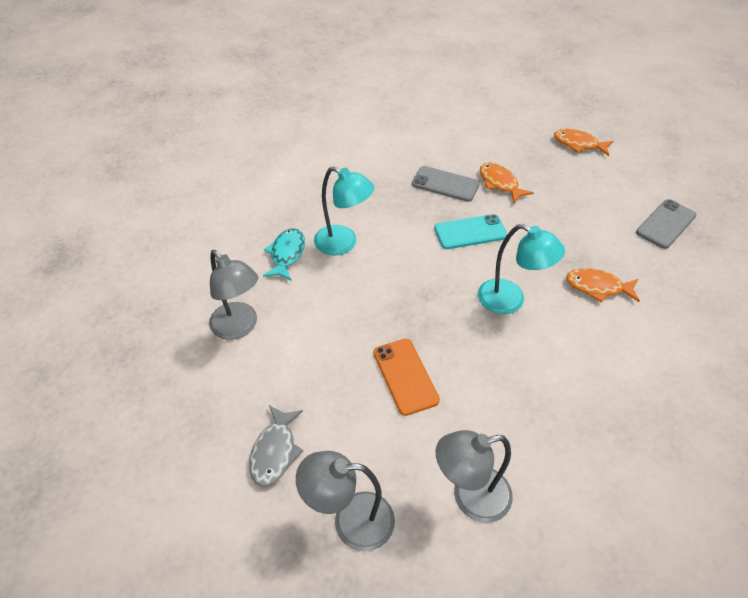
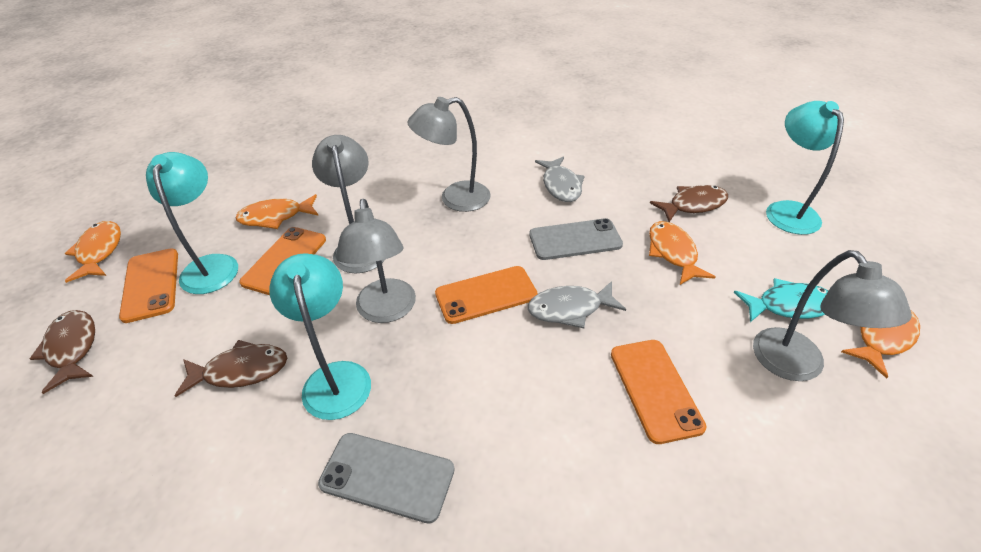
brown fish: none = 0 -> [30,310,95,394] [175,340,287,397] [650,185,728,222] = 3
grey fish: [249,405,303,487] = 1 -> [528,281,626,328] [535,156,585,202] = 2
grey lamp: [209,250,258,340] [296,451,395,552] [436,430,513,523] = 3 -> [312,135,385,273] [336,199,416,323] [408,97,491,212] [753,250,912,381] = 4
orange fish: [480,163,534,203] [554,129,613,156] [566,268,640,303] = 3 -> [65,221,121,283] [235,194,319,229] [649,221,715,285] [841,311,920,379] = 4
orange phone: [374,339,440,416] = 1 -> [119,248,178,323] [239,227,326,295] [435,266,538,324] [611,340,706,444] = 4
turquoise lamp: [314,166,374,256] [478,224,565,314] = 2 -> [146,152,238,294] [269,253,371,420] [766,101,844,235] = 3
turquoise phone: [434,214,507,249] = 1 -> none = 0

